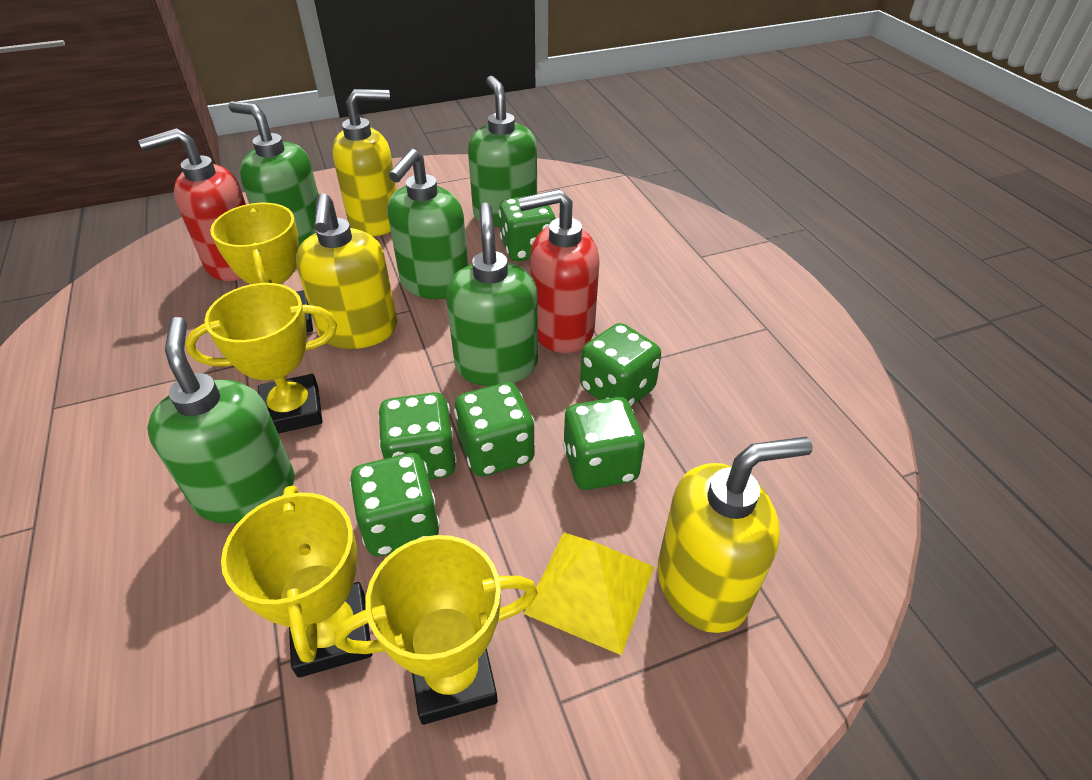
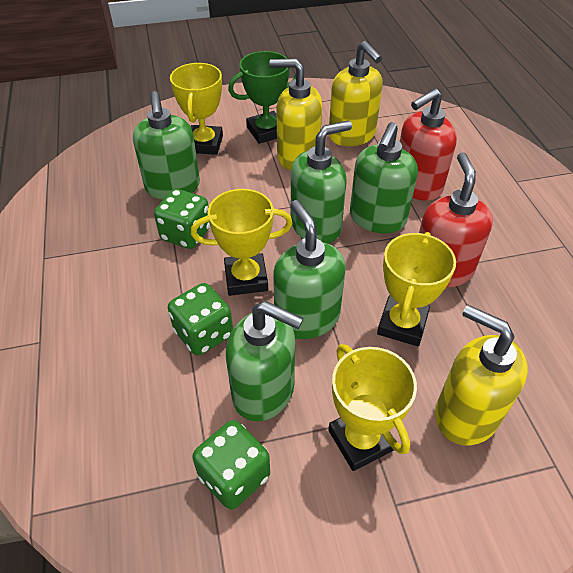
green dice: [349,453,440,556] [378,392,457,480] [454,382,535,476] [499,196,556,261] [563,397,645,490] [580,323,661,406] = 6 -> [154,189,210,249] [168,283,233,356] [192,420,270,510] = 3
green trophy: none = 0 -> [228,51,296,144] = 1
yellow pyramid: [524,532,654,655] = 1 -> none = 0

